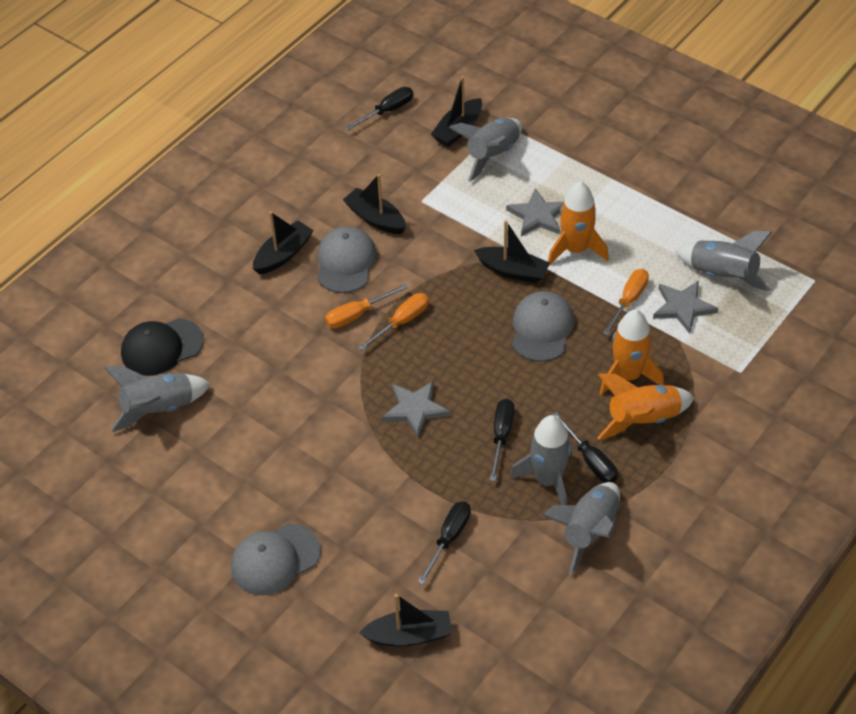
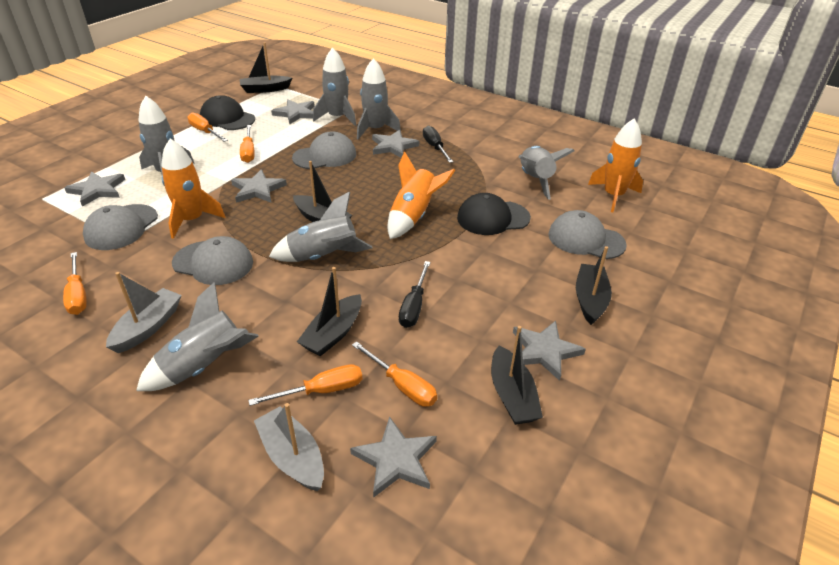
black cap: [121,319,204,376] = 1 -> [200,95,255,130] [457,193,531,235] = 2
black screwdriver: [346,87,413,130] [417,501,471,585] [490,399,515,481] [552,412,618,483] = 4 -> [399,261,431,328] [423,126,453,163] = 2
grey boat: none = 0 -> [106,272,182,353] [254,403,324,491] = 2
grey cap: [231,524,321,595] [317,226,377,293] [512,291,574,362] = 3 -> [83,204,158,250] [172,236,253,285] [292,131,356,169] [548,210,627,259] = 4
grey rocket: [104,366,211,432] [449,118,522,182] [510,415,571,505] [542,482,620,575] [676,231,772,292] = 5 -> [136,282,258,391] [138,96,195,175] [269,191,373,262] [313,47,356,126] [357,58,401,139] [518,146,575,200] = 6
grey star: [382,381,450,439] [506,188,564,236] [653,281,719,334] = 3 -> [64,171,125,207] [231,169,287,203] [271,99,315,124] [350,416,437,498] [372,130,419,158] [513,321,586,381] = 6
orange screwdriver: [325,284,408,328] [358,293,429,350] [603,269,649,335] = 3 -> [63,252,87,315] [188,113,228,142] [240,125,254,163] [248,364,362,406] [352,341,437,407] = 5

